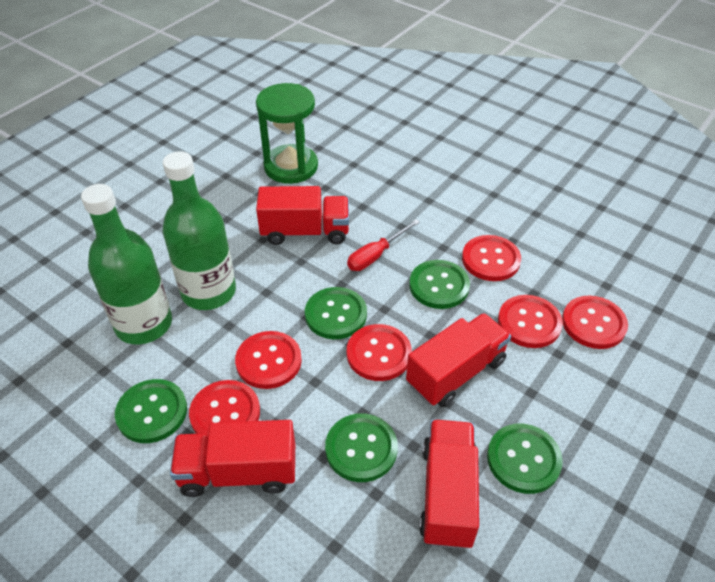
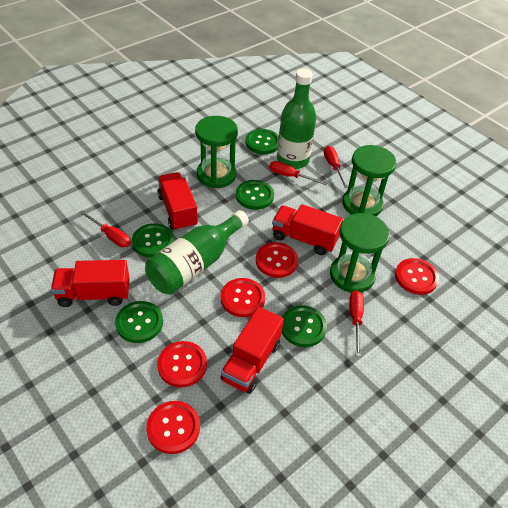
green hourglass: [256,83,318,184] = 1 -> [195,116,238,188] [330,213,390,293] [342,145,396,216] = 3
red button: [189,380,260,436] [235,331,302,389] [347,324,412,381] [462,235,521,281] [498,295,563,348] [562,296,628,349] = 6 -> [146,401,200,454] [157,341,207,387] [220,278,265,317] [256,242,298,278] [395,258,439,295] = 5
red screwdriver: [347,219,420,271] = 1 -> [79,210,131,247] [269,161,328,186] [324,146,348,188] [349,291,364,357] = 4

